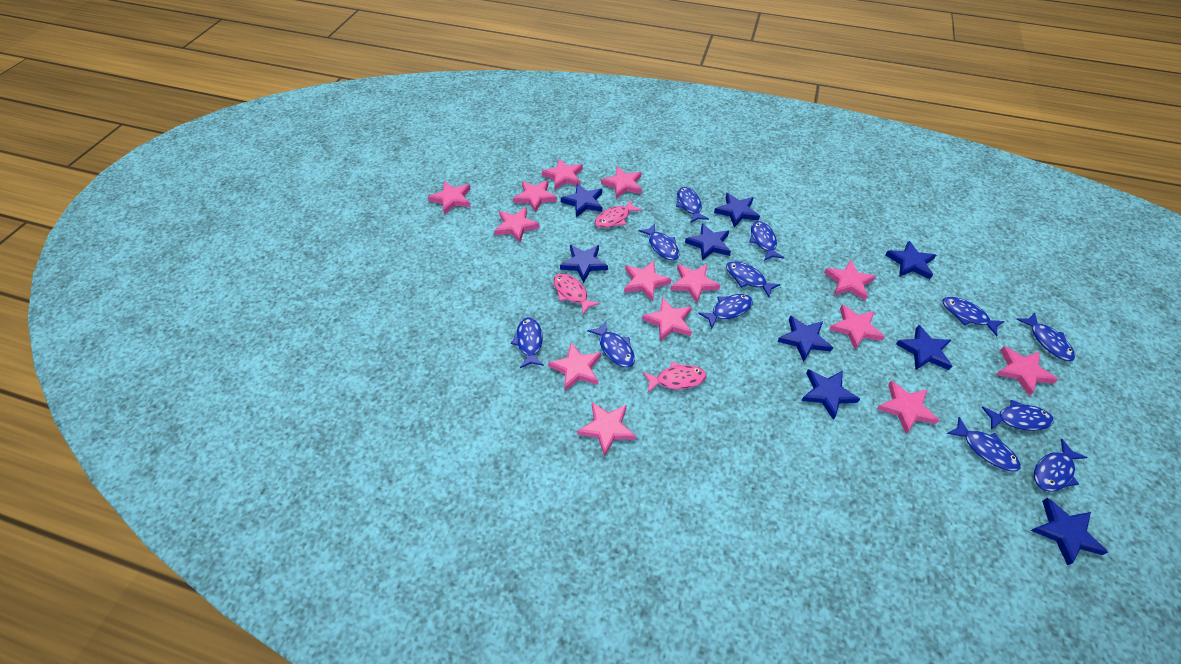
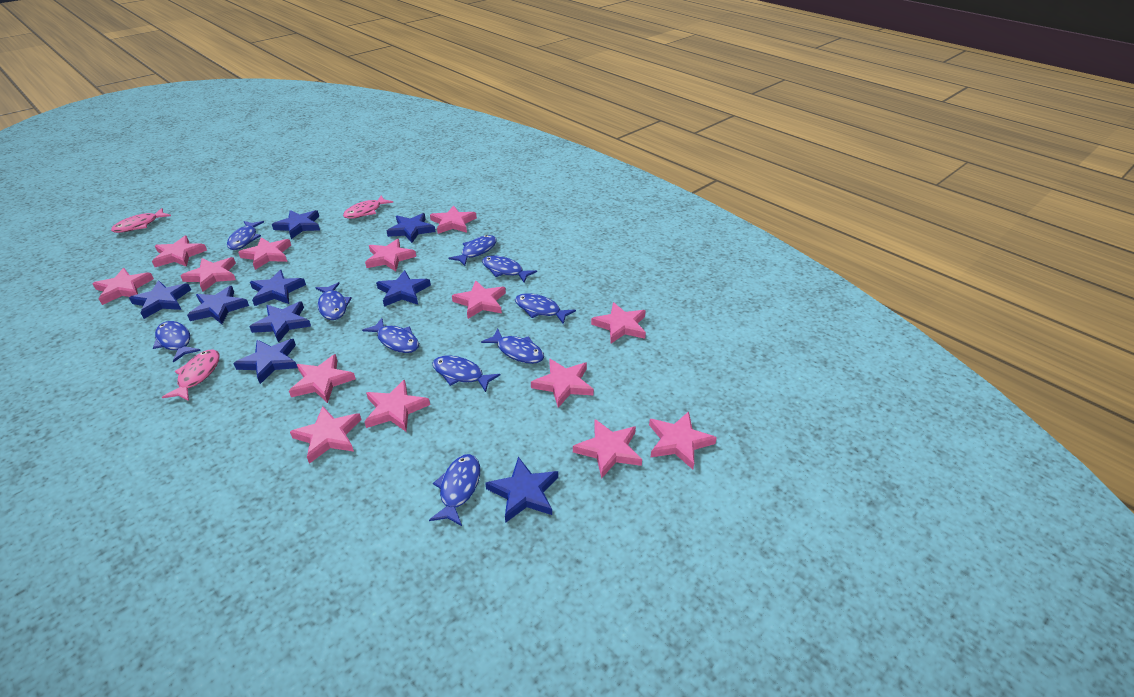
blue fish: [511,317,544,368] [587,321,635,367] [638,224,680,260] [676,187,709,223] [698,294,753,329] [726,261,780,297] [749,221,784,261] [942,297,1005,336] [947,417,1021,471] [981,400,1054,431] [1016,313,1075,361] [1034,439,1088,492] = 12 -> [153,321,201,362] [227,221,264,250] [315,282,352,320] [362,318,419,353] [429,454,480,526] [432,355,500,392] [448,235,497,266] [481,329,544,364] [482,255,537,282] [515,293,576,324] = 10

